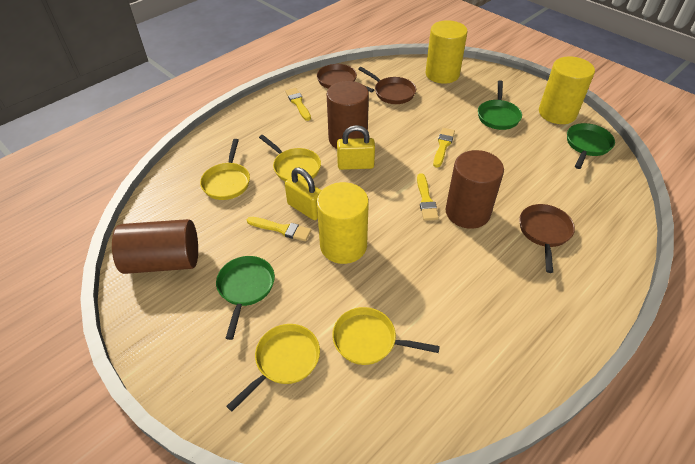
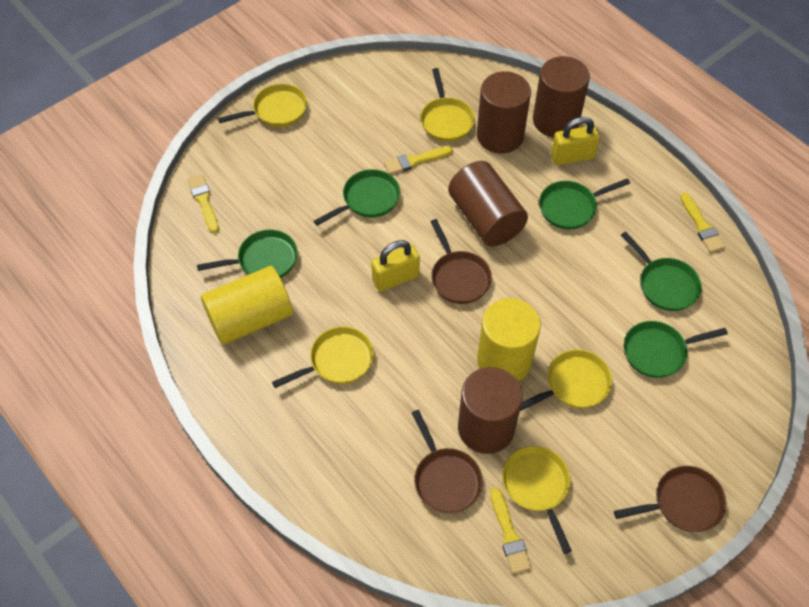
brown cylinder: [112,219,198,274] [327,81,369,149] [446,150,504,229] = 3 -> [448,161,528,246] [458,367,523,454] [477,71,531,153] [533,56,590,138] = 4
green pan: [216,256,275,340] [478,81,522,130] [567,123,615,169] = 3 -> [197,230,298,278] [314,169,400,226] [539,178,630,229] [621,231,702,311] [624,321,728,378] = 5
yellow cylinder: [317,182,369,264] [426,20,468,84] [539,56,595,124] = 3 -> [201,266,293,345] [477,298,541,381] = 2
yellow pan: [200,139,250,200] [227,324,320,411] [259,135,321,181] [332,307,440,365] = 4 -> [218,84,307,127] [272,326,374,388] [420,68,475,142] [502,446,572,554] [520,349,612,411] = 5

